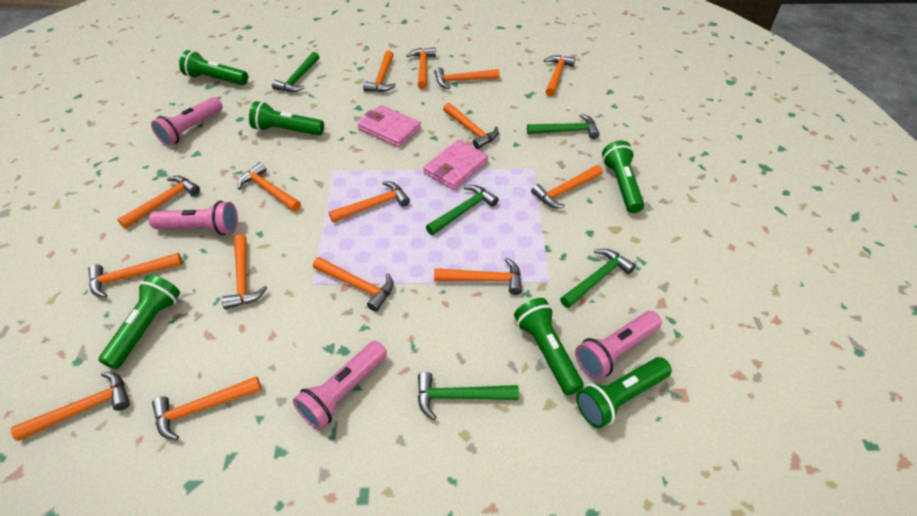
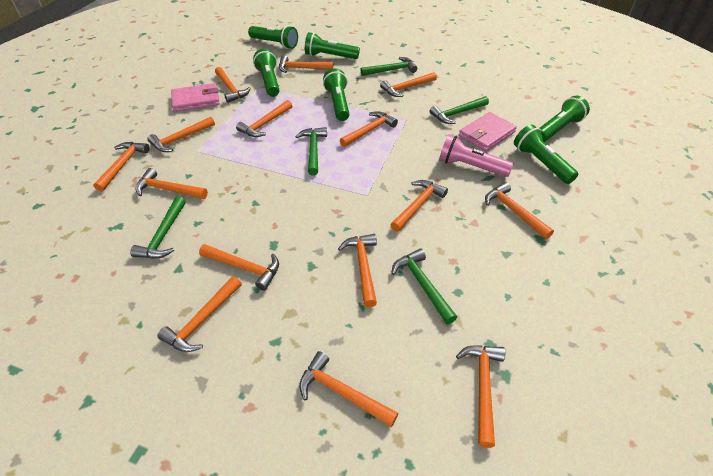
pink flashlight: [149,201,238,235] [151,97,223,146] [293,341,387,430] [575,311,662,380] = 4 -> [439,134,514,177] = 1

